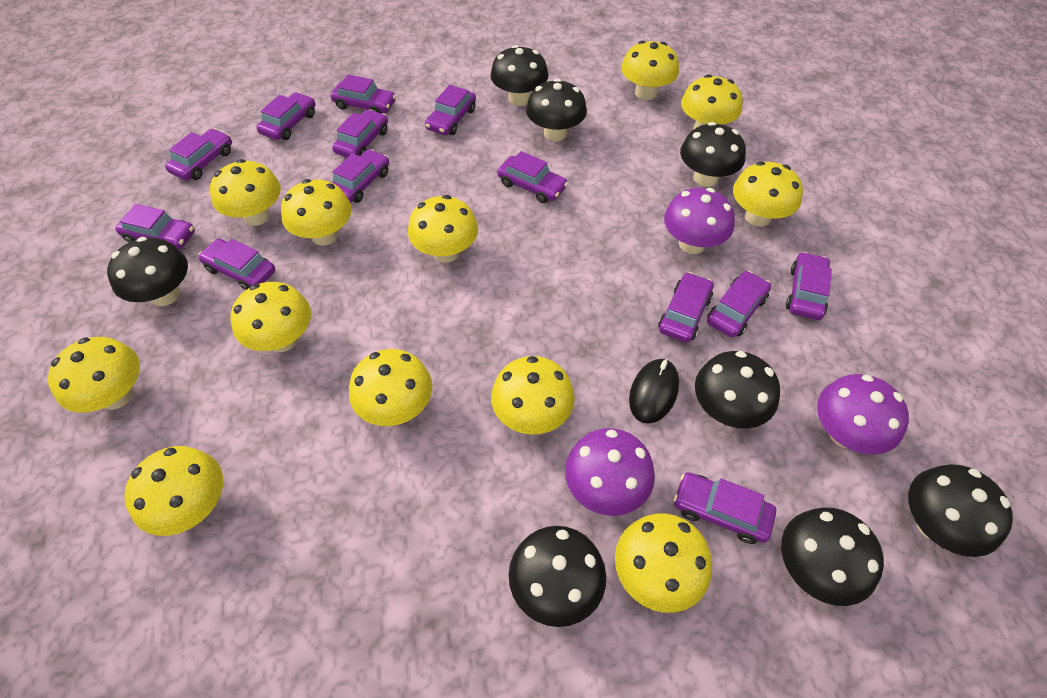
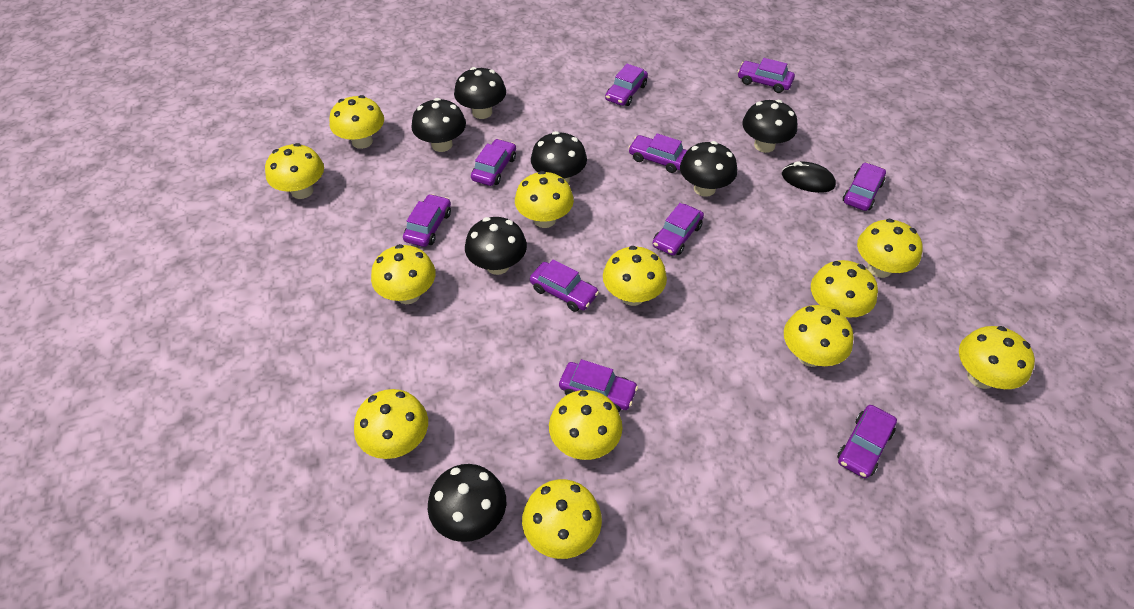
black mushroom: [107,237,188,306] [490,45,549,106] [509,526,606,627] [526,79,587,142] [680,122,746,187] [695,351,780,429] [781,508,884,606] [908,464,1013,557] = 8 -> [411,98,466,152] [428,464,506,542] [454,67,506,119] [465,217,527,275] [531,131,587,183] [680,141,737,197] [743,100,797,153] = 7
purple car: [115,204,195,249] [165,129,232,180] [198,238,275,290] [257,92,316,140] [330,74,396,114] [332,109,388,158] [332,149,389,203] [425,85,476,135] [497,151,568,203] [658,272,714,343] [674,472,776,544] [707,271,771,338] [786,252,832,320] = 13 -> [403,194,451,247] [471,139,516,186] [530,259,599,312] [559,359,638,412] [605,64,648,106] [628,133,687,173] [652,203,704,256] [738,58,795,93] [837,405,897,478] [843,162,886,211] = 10
purple mushroom: [565,428,655,516] [664,188,735,254] [817,374,909,455] = 3 -> none = 0

